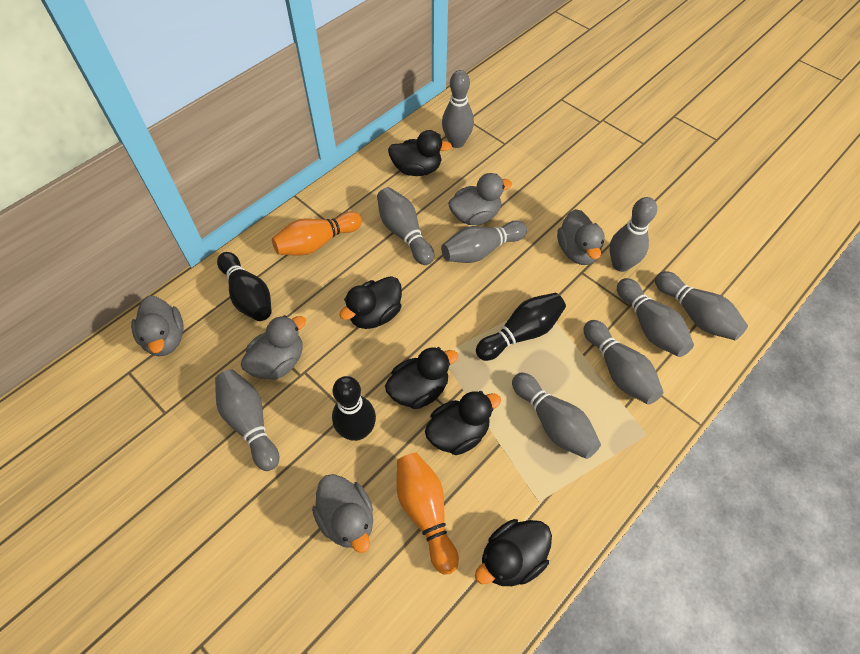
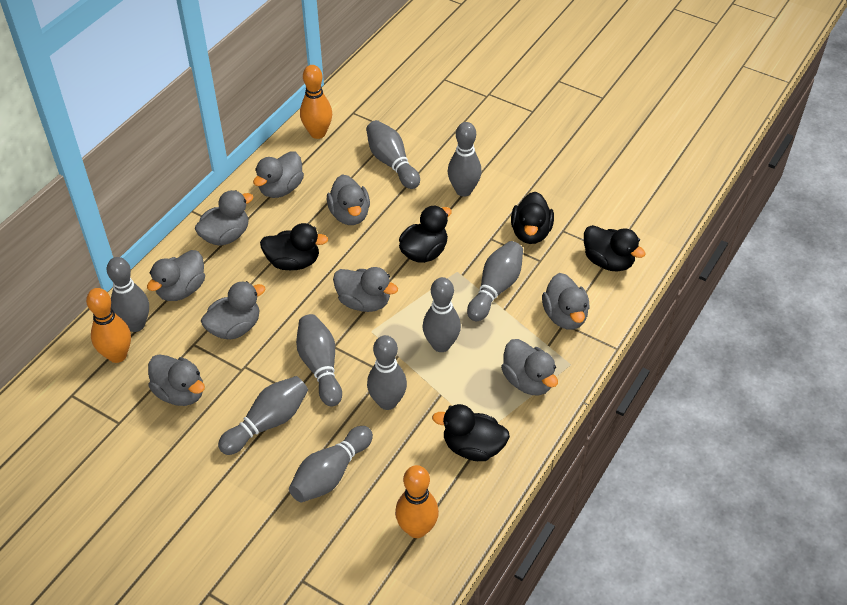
black bowling pin: [217,252,272,321] [332,376,376,441] [476,293,566,361] = 3 -> none = 0
grey duck: [131,296,184,356] [241,315,306,380] [312,474,373,553] [448,173,512,225] [557,209,605,265] = 5 -> [147,250,205,301] [148,354,205,406] [194,190,253,246] [201,281,266,339] [253,151,304,198] [327,175,370,225] [333,267,398,312] [501,339,558,395] [542,273,590,330] = 9
orange bowling pin: [272,211,362,256] [397,453,459,575] = 2 -> [86,288,131,363] [300,65,332,139] [395,465,439,538] = 3

